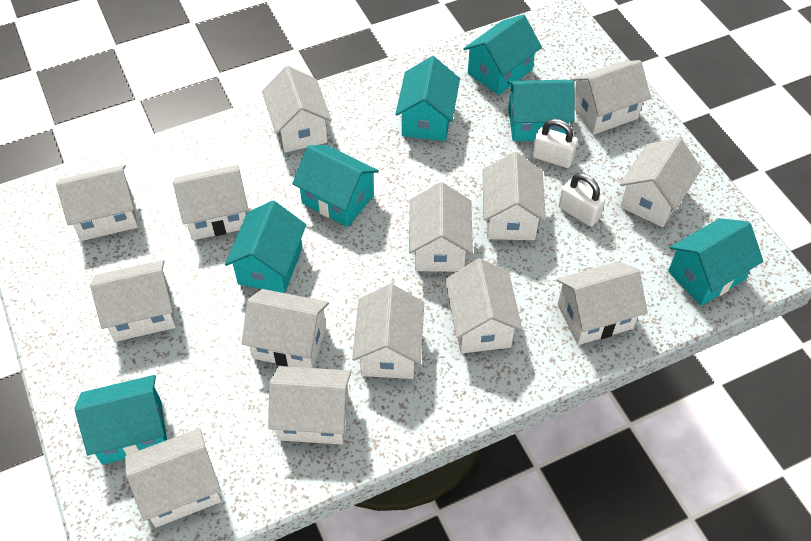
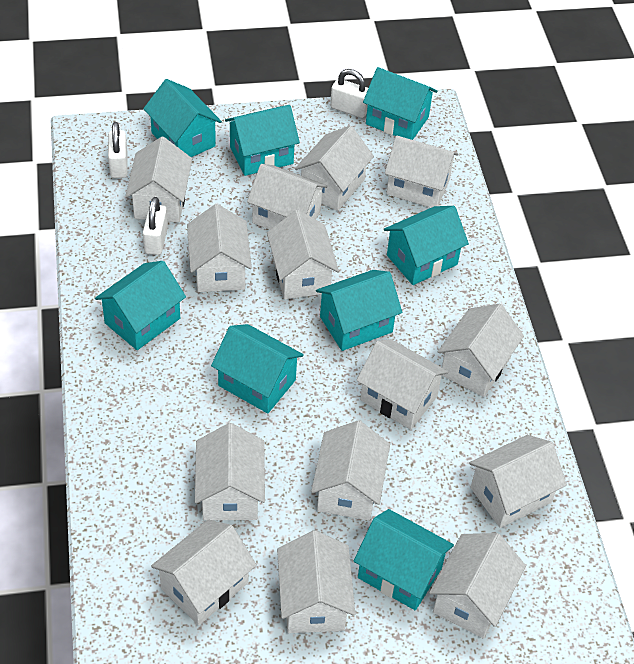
turquoise house: [75,375,167,465] [225,200,306,293] [292,145,379,227] [395,56,460,141] [463,14,542,95] [507,80,575,141] [668,218,764,306] = 7 -> [95,261,186,350] [143,79,222,157] [211,324,304,413] [225,105,300,176] [316,270,402,351] [354,509,454,610] [363,67,438,140] [384,206,469,285] = 8
white padlock: [532,119,578,168] [559,173,605,227] = 2 -> [108,122,128,178] [143,197,168,255] [330,69,368,118] = 3

